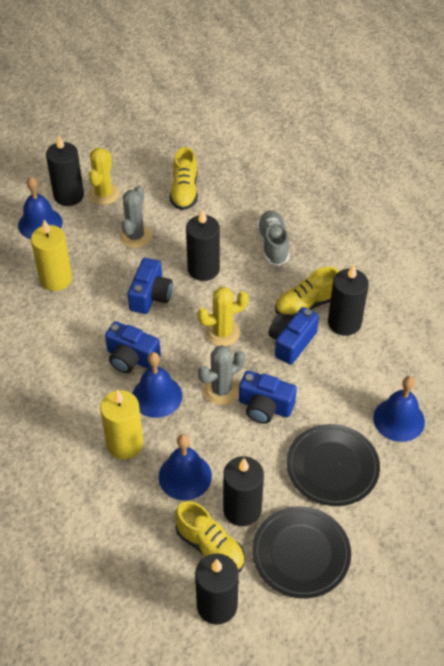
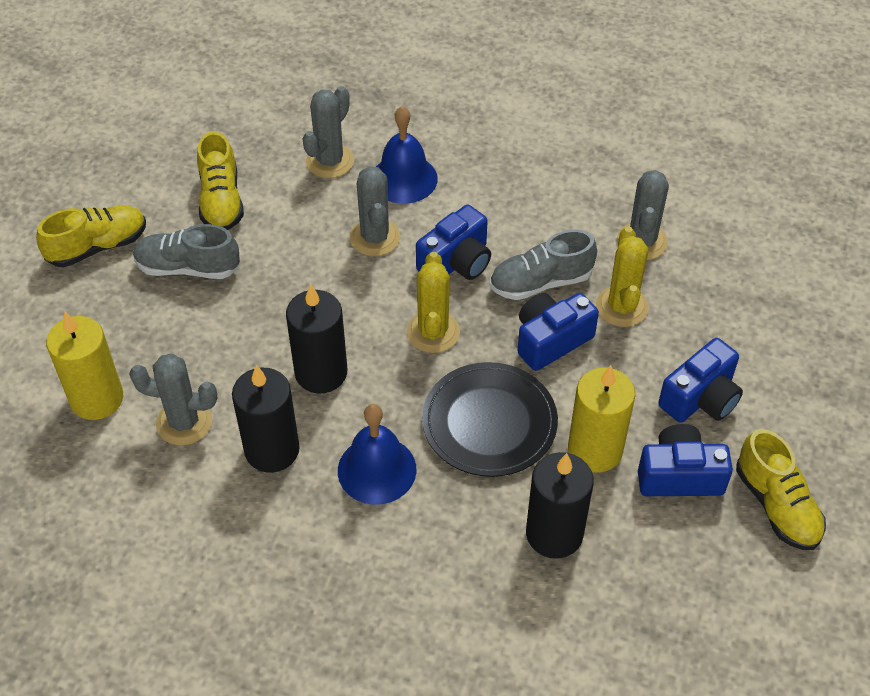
black candle: [46,134,84,206] [186,209,220,281] [195,553,239,624] [223,456,264,526] [328,264,369,336] = 5 -> [232,365,300,473] [286,284,347,393] [526,452,594,559] = 3
black plate: [252,506,351,598] [286,424,380,506] = 2 -> [422,362,558,477] = 1
blue bell: [18,177,63,239] [132,352,182,418] [158,434,212,500] [373,376,425,442] = 4 -> [338,404,417,505] [376,106,438,204] = 2
grey cactus: [119,185,152,248] [198,345,245,405] = 2 -> [129,353,217,445] [303,86,354,178] [350,166,400,256] [617,170,669,260] = 4
grey shoe: [257,210,290,266] = 1 -> [133,224,240,279] [490,230,597,300] = 2

